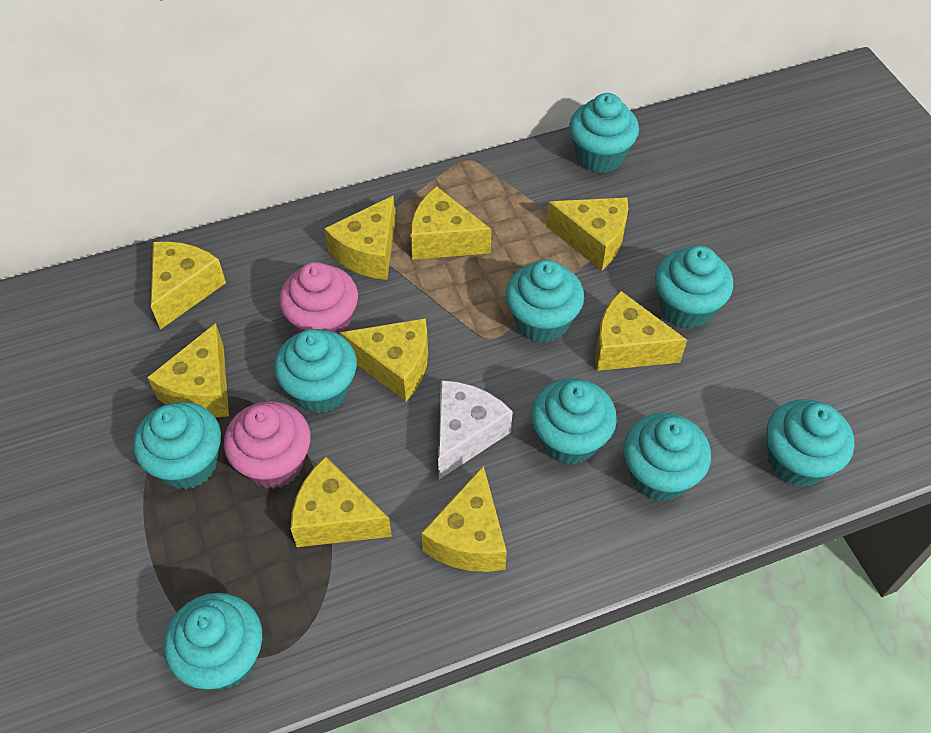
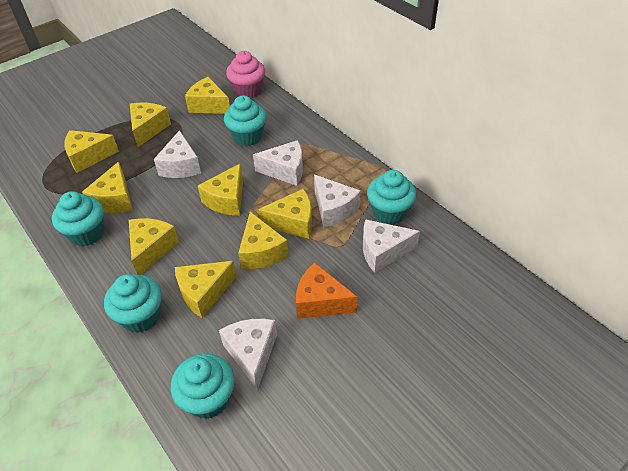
orange cheese: none = 0 -> [296,263,358,319] = 1
pink cupcake: [224,401,311,489] [279,262,358,335] = 2 -> [226,51,265,98] = 1
turquoise cupcake: [133,402,221,489] [164,593,262,690] [274,329,357,413] [506,260,584,343] [531,378,617,465] [569,93,639,173] [624,413,711,501] [655,246,733,329] [766,399,854,487] = 9 -> [52,191,104,246] [104,274,162,333] [171,353,235,419] [224,96,266,146] [367,170,416,225] = 5
white cheese: [438,380,513,479] = 1 -> [154,130,201,178] [219,319,277,391] [253,140,303,186] [314,175,361,228] [363,219,420,273] = 5

